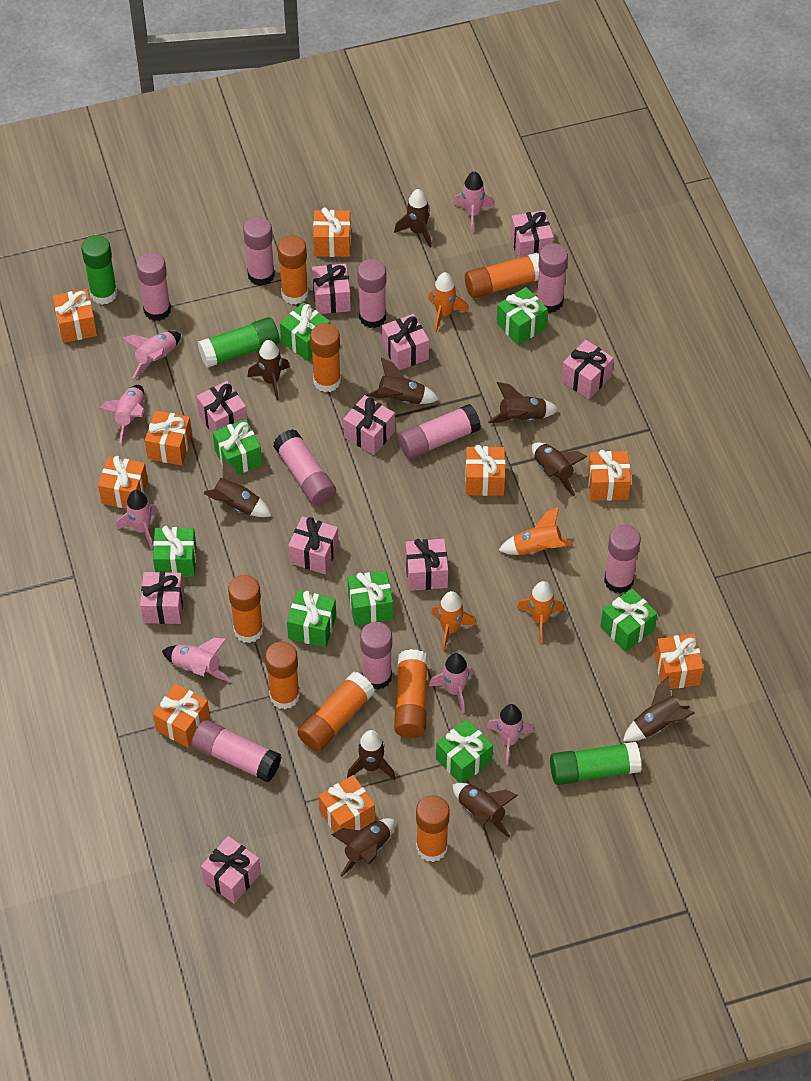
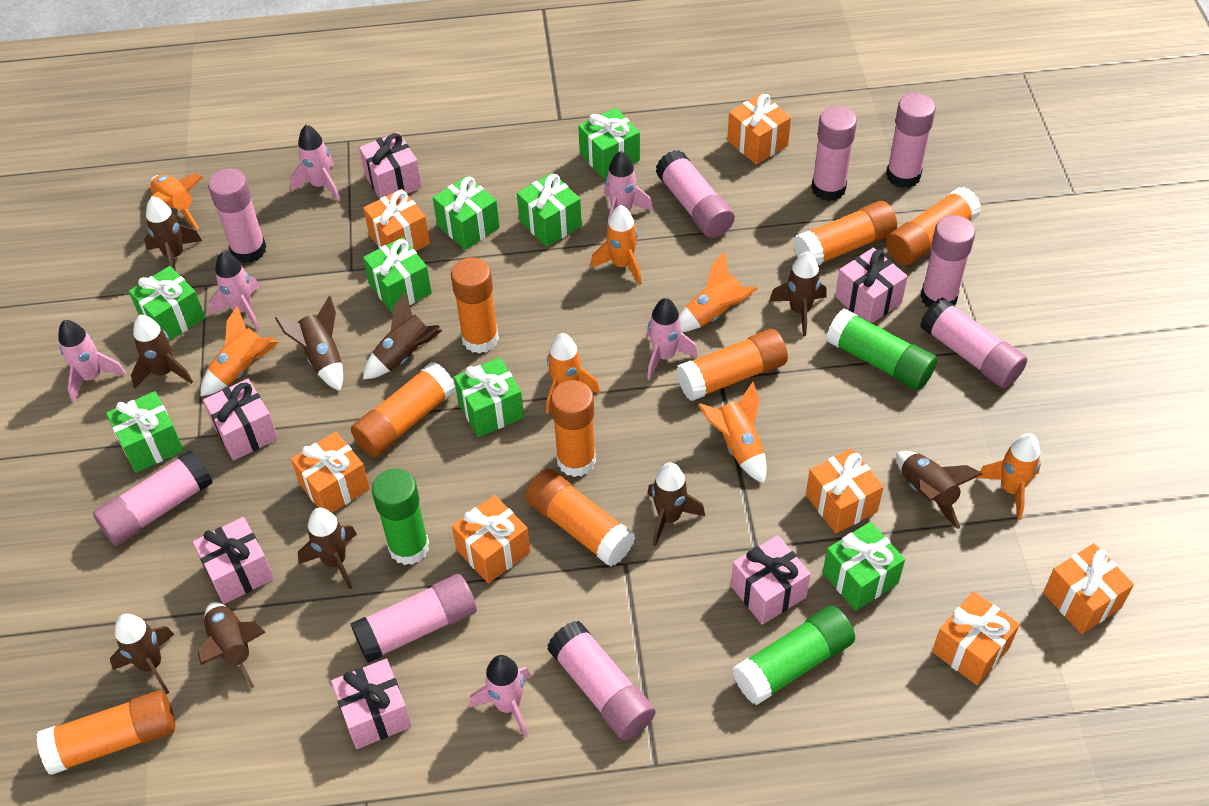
orange gift: [53,289,97,343] [98,456,148,509] [145,410,192,466] [153,683,210,747] [313,207,351,257] [318,775,375,833] [465,445,506,496] [588,450,631,501] [654,634,704,689] = 9 -> [291,431,370,513] [363,189,430,251] [452,495,530,583] [727,94,791,165] [806,448,884,534] [932,591,1020,685] [1043,543,1134,634] = 7
orange rocket: [428,272,468,332] [431,591,476,652] [499,507,573,555] [517,581,564,643] = 4 -> [150,173,203,229] [200,306,279,396] [546,333,600,415] [590,205,642,285] [679,252,758,332] [698,382,767,483] [976,433,1041,520] = 7
pink gift: [140,572,184,624] [196,381,248,434] [201,836,261,904] [288,516,339,574] [312,264,351,314] [343,395,395,455] [382,314,429,370] [406,539,448,591] [511,210,553,258] [561,340,614,399] = 10 -> [193,517,274,604] [203,379,278,461] [331,659,412,749] [359,132,422,199] [731,535,811,625] [835,247,908,323] = 6
pink rocket: [99,385,144,443] [116,490,158,549] [122,331,181,379] [162,638,230,682] [429,653,474,714] [453,171,494,233] [486,704,534,765] = 7 -> [58,320,126,402] [209,251,260,330] [290,125,340,202] [469,655,530,738] [604,151,653,221] [647,298,698,380] = 6

